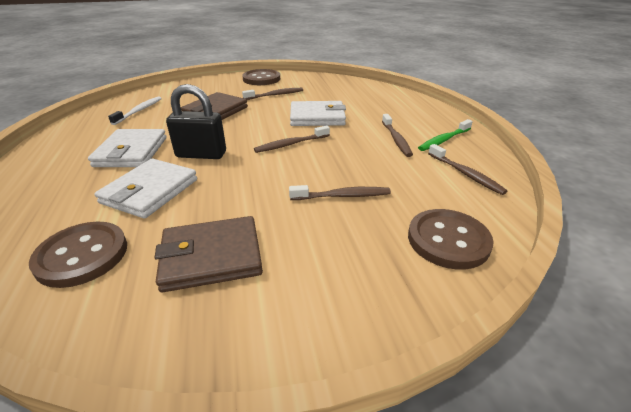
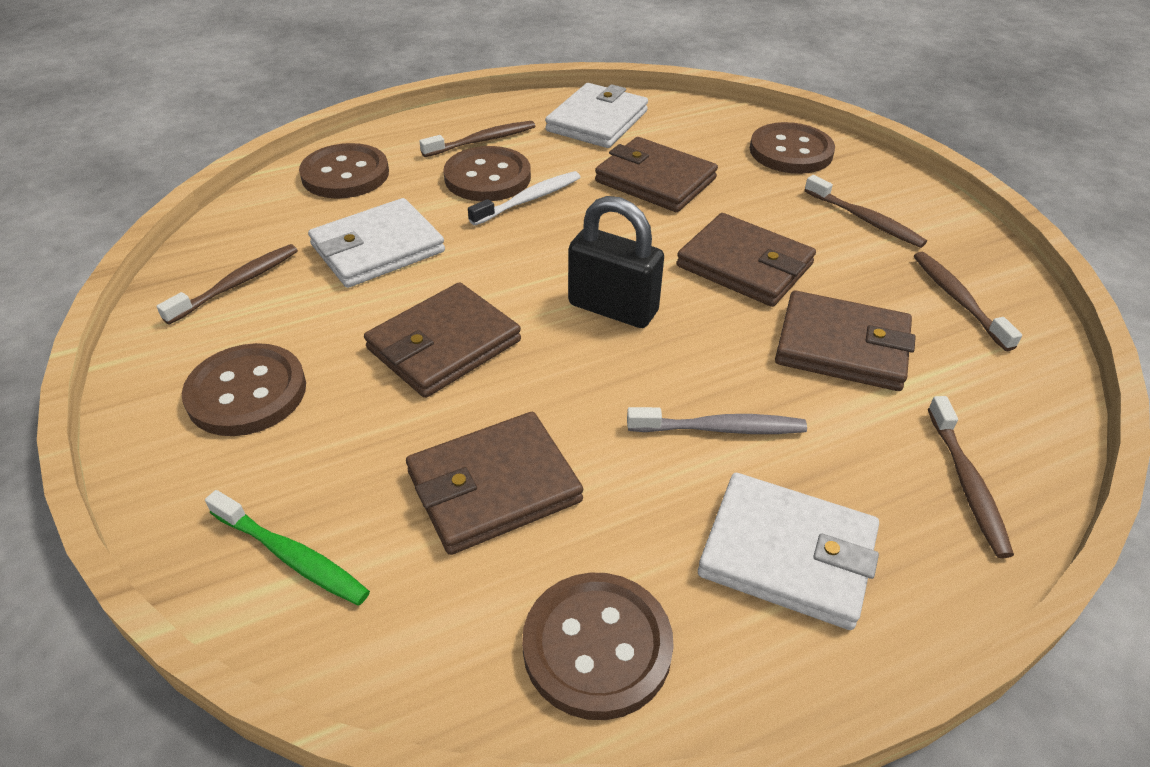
brown button: [29,222,127,288] [242,69,280,85] [408,209,494,270] = 3 -> [182,343,306,436] [299,143,389,199] [443,146,531,201] [522,573,674,720] [750,122,835,174] = 5
brown wallet: [154,216,263,292] [181,92,248,120] = 2 -> [364,282,521,398] [406,412,583,555] [595,137,718,212] [676,213,816,307] [775,291,916,391] = 5
grey toothbrush: none = 0 -> [627,407,807,434] = 1

